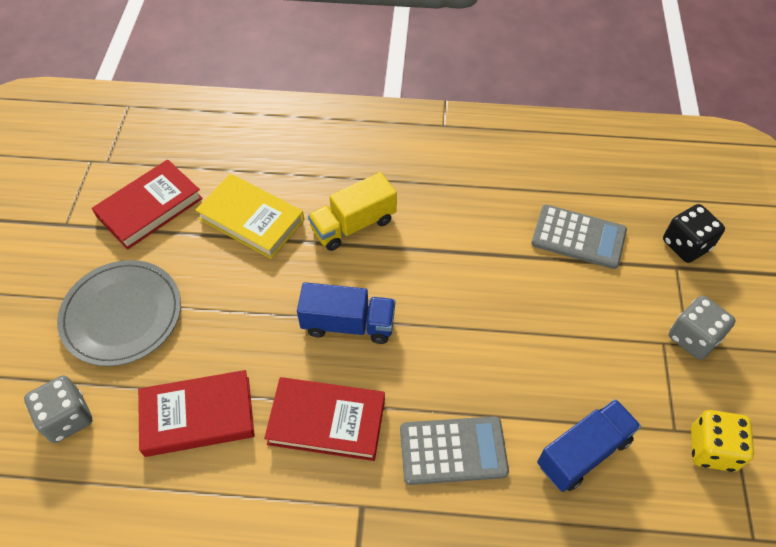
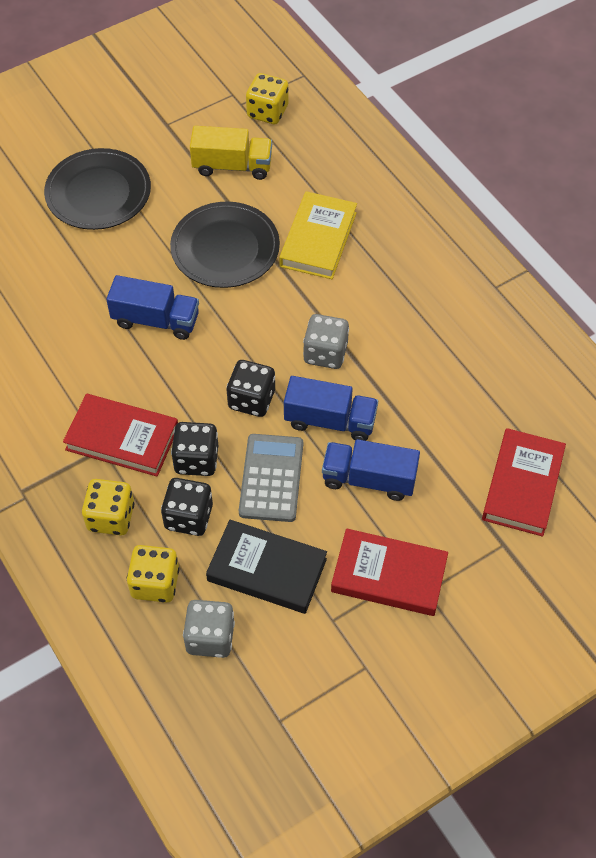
black book: none = 0 -> [206,520,327,614] = 1
black dice: [663,204,725,263] = 1 -> [161,478,213,536] [171,422,218,476] [226,360,275,417] = 3
black plate: none = 0 -> [44,148,151,230] [170,202,280,288] = 2
blue truck: [297,282,396,344] [537,399,641,492] = 2 -> [106,275,199,340] [284,376,378,441] [322,439,420,501] = 3
grey calculator: [400,416,509,485] [531,205,627,269] = 2 -> [239,434,303,522] = 1
grey plate: [57,260,181,366] = 1 -> none = 0
yellow dice: [691,410,754,472] = 1 -> [82,479,134,536] [127,545,179,603] [246,73,289,124] = 3

